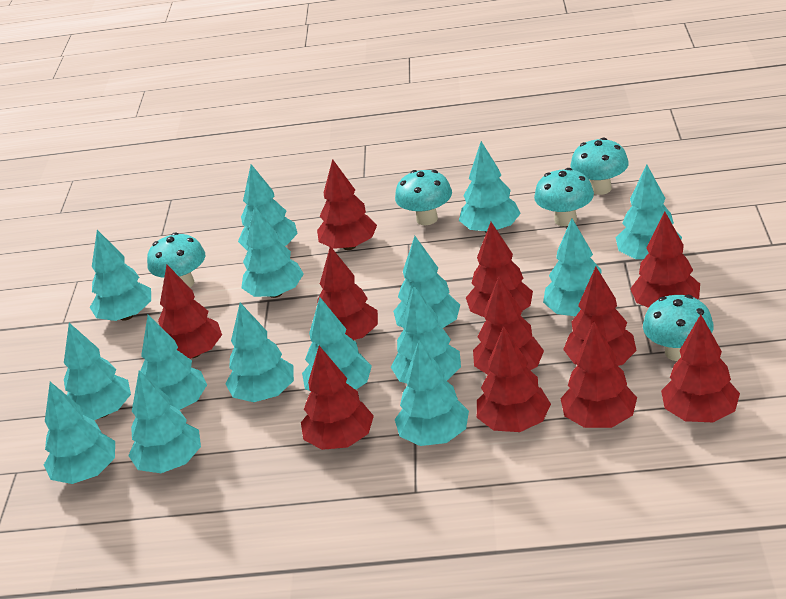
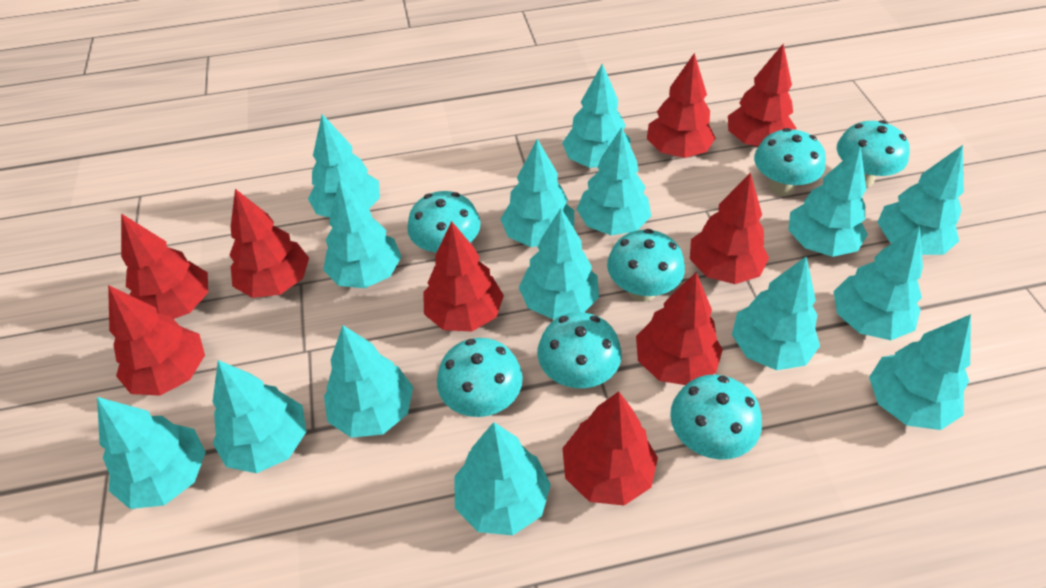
red tree: [158,265,222,359] [301,346,374,450] [317,159,377,250] [317,246,378,340] [466,222,533,318] [473,276,544,375] [477,326,551,432] [560,322,637,428] [563,267,637,366] [630,211,700,308] [661,314,740,422] = 11 -> [108,285,205,396] [121,214,208,319] [229,189,309,298] [423,221,504,332] [562,391,658,506] [636,272,723,385] [647,53,716,158] [690,172,769,284] [728,44,796,147] = 9
turquoise mushroom: [147,233,205,288] [395,170,452,225] [534,168,594,226] [570,137,629,195] [643,295,714,361] = 5 -> [407,191,481,255] [437,338,523,417] [537,312,622,389] [607,229,685,302] [670,374,762,460] [754,128,826,196] [837,120,910,187] = 7

